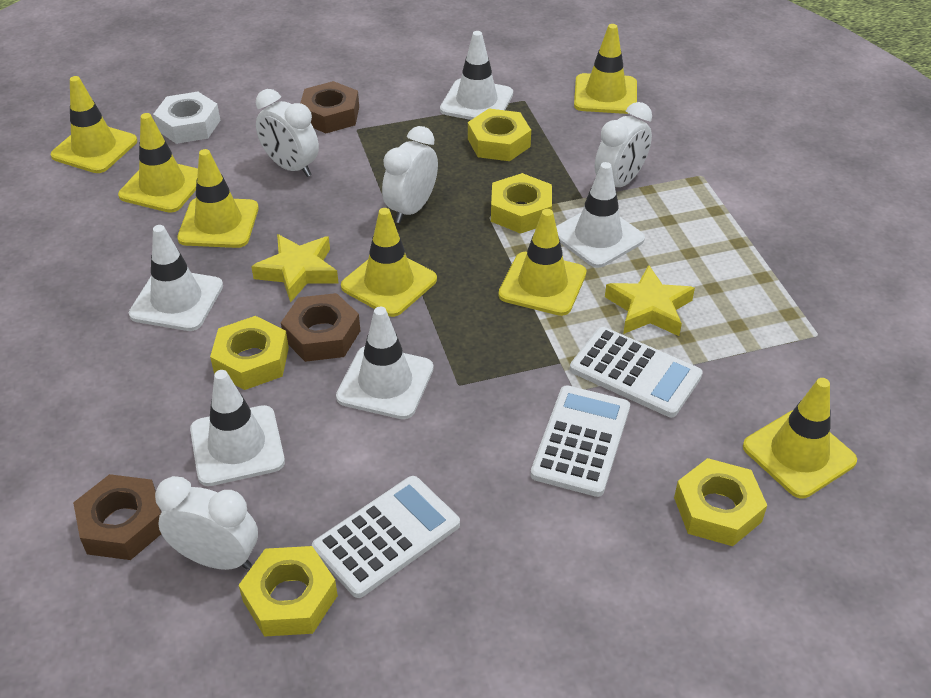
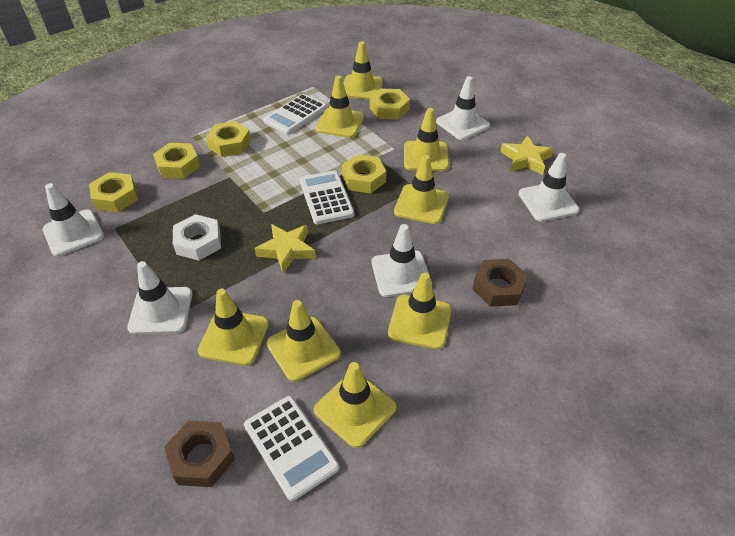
brown nut: [73,474,161,560] [281,293,360,362] [301,81,359,133] = 3 -> [164,421,235,487] [472,259,528,307] = 2
white clock: [155,476,258,570] [256,89,319,177] [382,126,438,223] [595,102,652,187] = 4 -> none = 0
yellow traffic cone: [51,76,137,173] [118,113,198,213] [177,149,259,248] [341,208,437,317] [498,209,586,316] [574,24,637,114] [743,378,857,498] = 7 -> [198,289,269,366] [266,300,341,382] [314,362,396,448] [316,75,364,138] [343,41,383,100] [388,273,452,349] [394,155,449,224] [404,108,449,171] = 8

